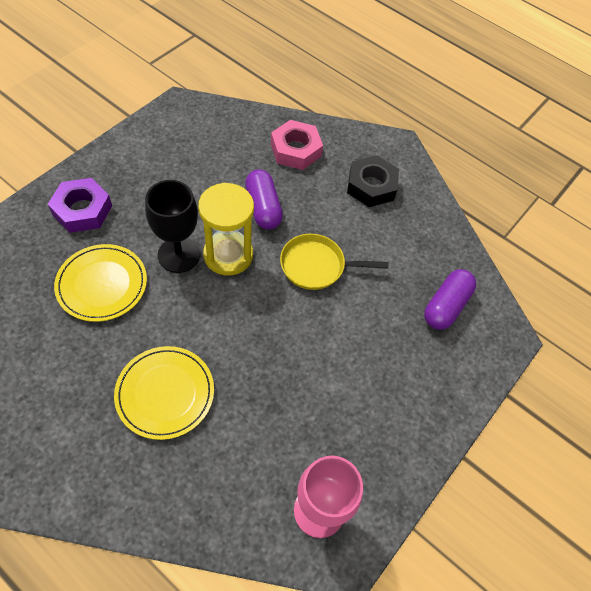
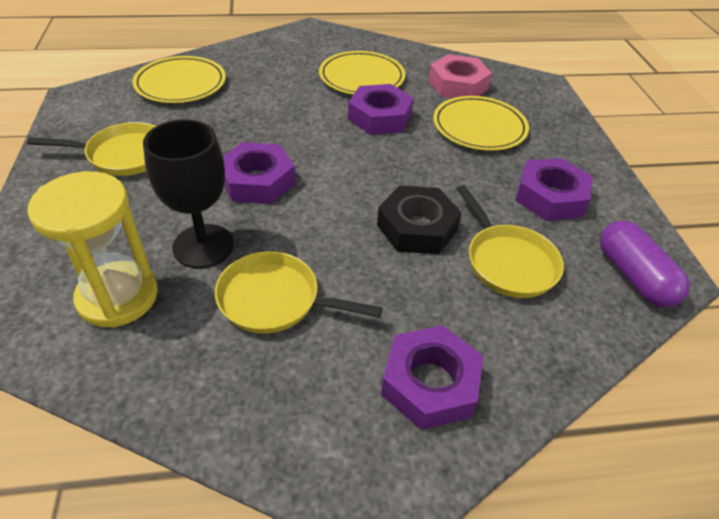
pink goblet: [294,456,363,538] = 1 -> none = 0
purple capsule: [245,169,283,230] [424,269,476,330] = 2 -> [600,220,690,308] = 1
purple nut: [48,178,112,233] = 1 -> [223,142,295,204] [348,84,414,135] [381,325,483,430] [515,158,593,221] = 4
yellow pan: [280,234,388,290] = 1 -> [27,122,156,176] [215,251,383,333] [456,185,564,298] = 3
yellow plate: [54,244,147,322] [114,346,214,440] = 2 -> [132,56,226,103] [319,51,405,95] [433,96,529,151] = 3

